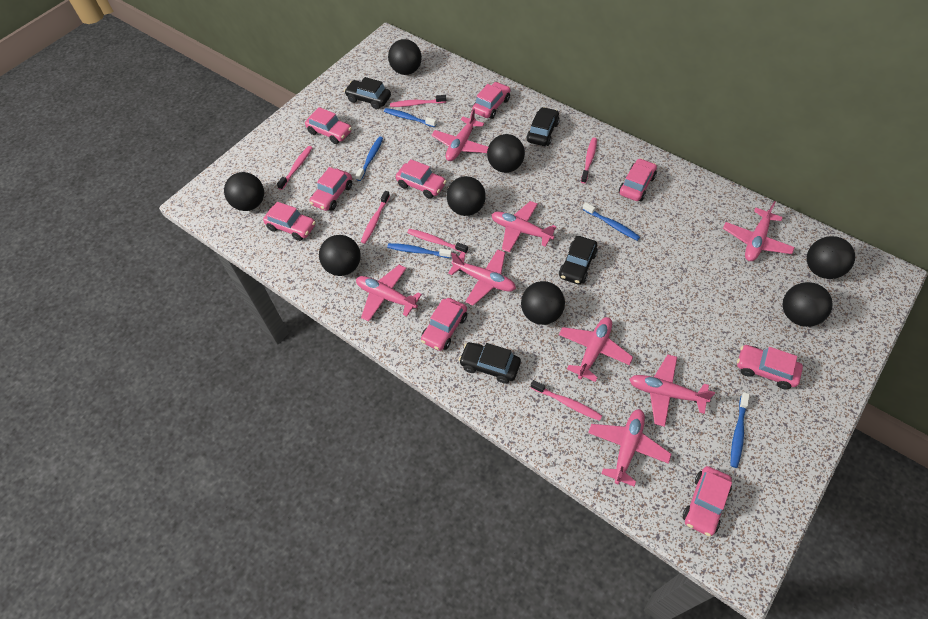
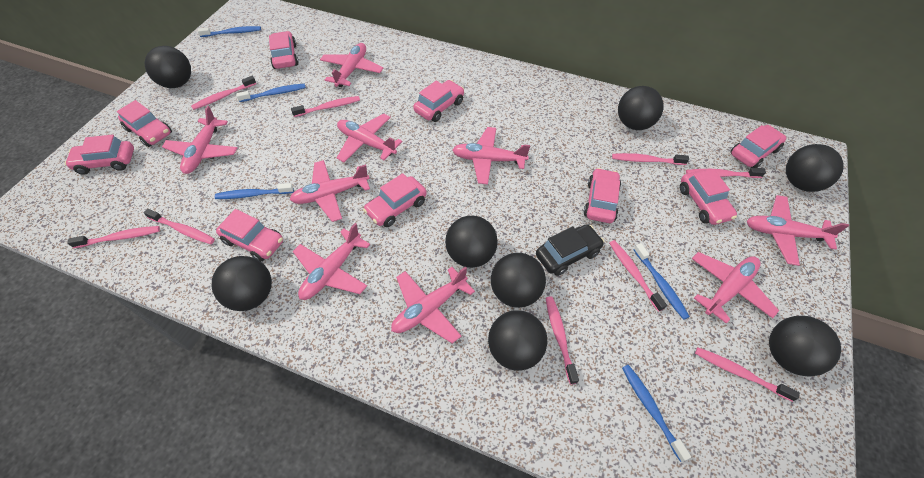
black car: [344,77,391,109] [459,342,521,384] [526,107,560,146] [559,236,598,285] = 4 -> [536,224,604,276] = 1
pink plane: [356,265,422,322] [431,108,488,161] [448,249,516,305] [492,201,557,252] [559,317,633,382] [588,409,671,487] [629,355,715,427] [723,201,795,261] = 8 -> [162,106,237,174] [290,160,370,222] [293,223,370,300] [320,43,383,87] [337,113,403,162] [391,266,475,343] [452,127,530,184] [692,252,779,324] [747,195,849,266] = 9
pink toothbrush: [277,146,312,190] [361,191,390,244] [390,95,446,107] [407,229,468,254] [531,380,603,421] [581,138,597,184] = 6 -> [68,226,160,248] [144,209,215,244] [191,76,256,110] [291,96,360,117] [545,296,579,384] [609,240,667,312] [612,153,689,165] [686,168,766,178] [695,347,800,402] = 9

